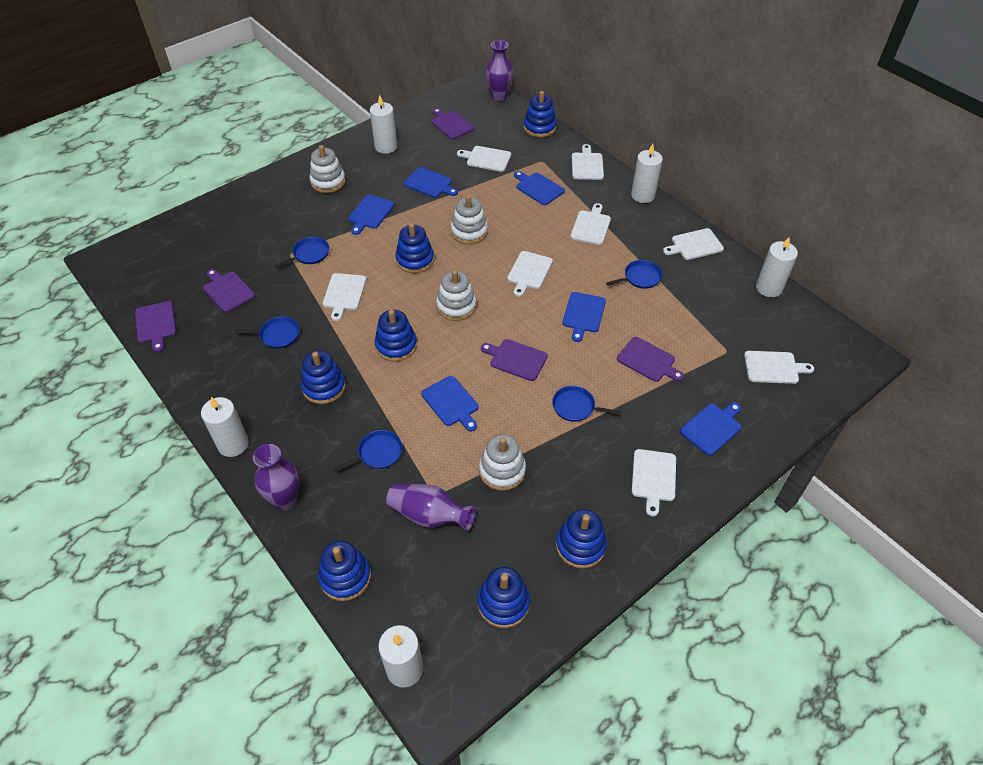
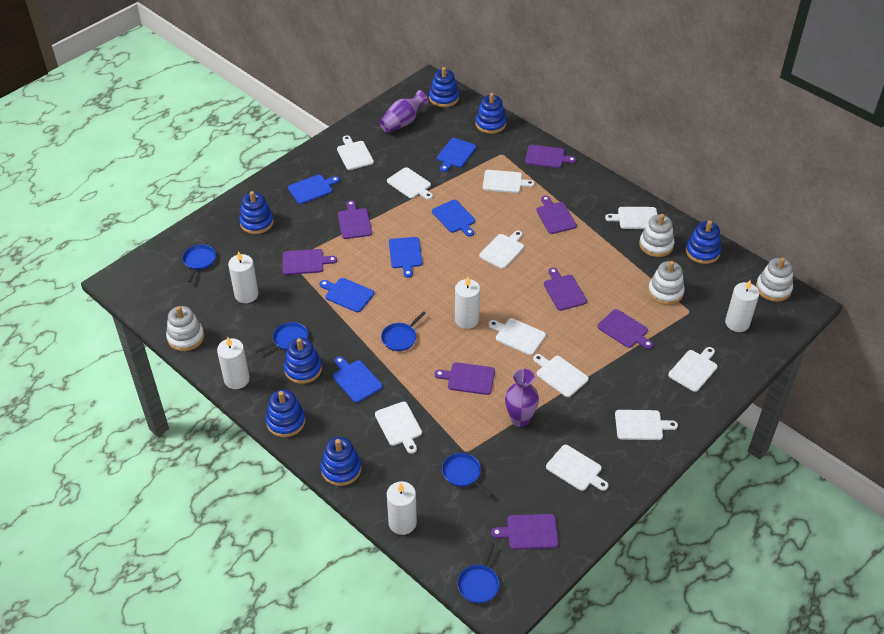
purple cutting board: [135,301,176,352] [203,269,255,313] [431,108,474,139] [481,339,548,381] [617,337,684,382] = 5 -> [283,249,337,275] [338,200,372,239] [435,362,495,395] [491,514,559,550] [525,145,576,168] [536,196,577,234] [544,268,587,311] [597,309,653,349] = 8
purple vase: [253,444,299,511] [386,484,476,531] [486,40,513,101] = 3 -> [380,90,429,133] [505,369,539,427] = 2
white cutting board: [323,273,366,321] [457,146,511,172] [507,251,553,297] [570,203,611,245] [572,144,604,180] [632,449,676,517] [663,228,724,260] [744,351,814,384] = 8 -> [337,135,374,170] [375,402,422,454] [387,167,433,200] [479,231,524,269] [483,170,534,193] [488,318,546,355] [533,354,589,397] [546,445,609,491] [605,207,657,229] [615,410,678,440] [668,347,718,392] = 11

